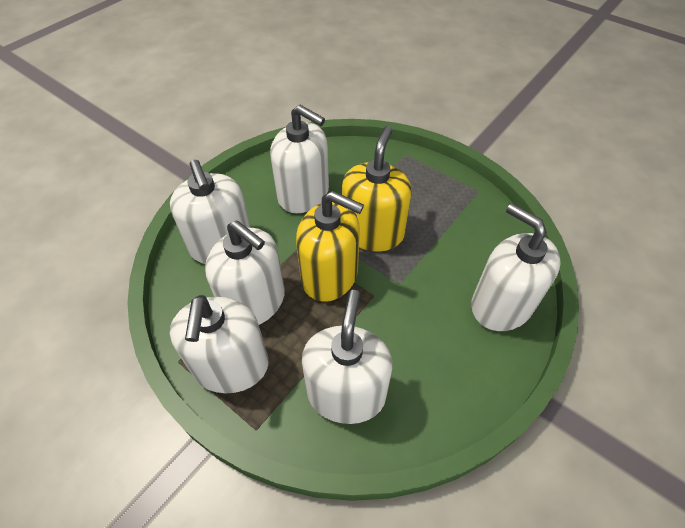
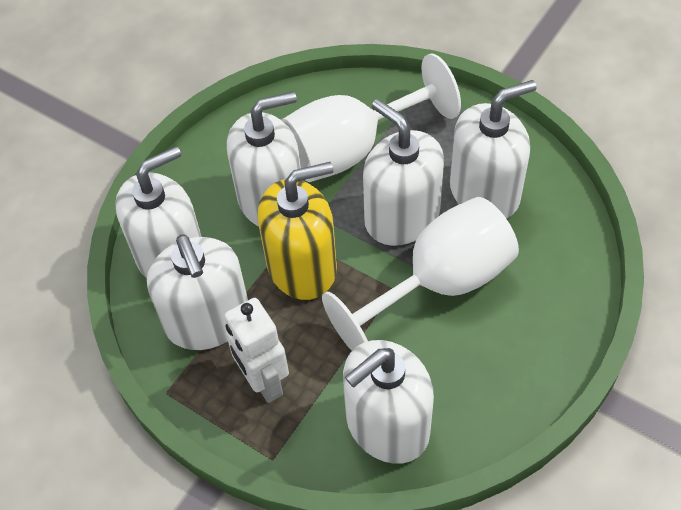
white goblet: none = 0 -> [281,54,461,182] [322,197,519,351] = 2
white robot: none = 0 -> [224,298,289,403] = 1
yellow soap dispenser: [296,191,364,302] [342,126,412,251] = 2 -> [258,162,337,300] = 1

